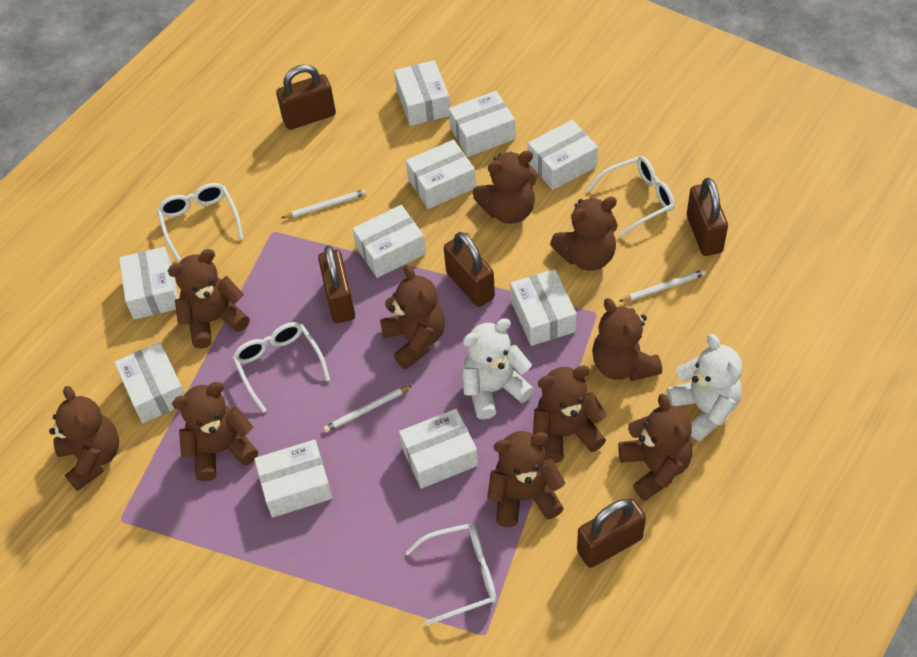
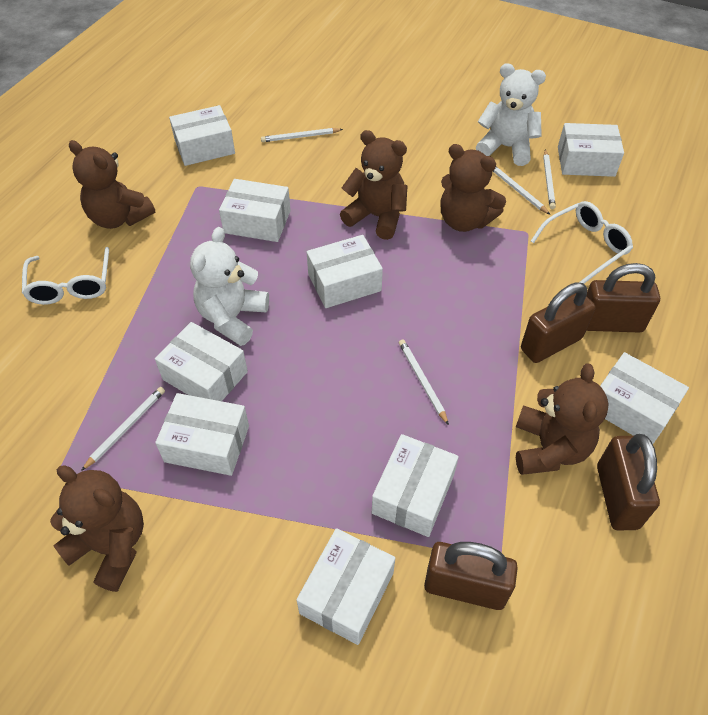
brown padlock: [276,64,336,130] [318,246,355,323] [444,232,495,307] [577,499,646,568] [687,178,728,256] = 5 -> [424,542,518,610] [521,282,595,363] [586,263,660,333] [597,434,660,530] = 4
brown teddy bear: [49,386,119,491] [168,249,250,349] [172,382,258,481] [380,265,445,369] [473,150,537,224] [487,431,566,527] [533,365,607,463] [550,197,618,271] [592,298,662,381] [618,394,692,501] = 10 -> [50,465,144,592] [69,140,155,229] [340,130,407,240] [440,144,506,232] [516,364,609,475] = 5
white box: [114,342,185,423] [119,247,178,320] [254,440,333,517] [352,205,426,278] [394,60,450,126] [399,409,478,489] [406,140,476,209] [448,91,515,157] [510,269,577,346] [528,120,598,190] = 10 -> [155,322,248,401] [155,393,249,476] [169,105,235,166] [219,179,291,242] [296,528,395,645] [307,235,383,308] [372,434,459,537] [558,123,624,177] [600,352,689,444] = 9
white glasses: [157,183,243,261] [232,322,330,412] [405,523,496,626] [587,156,675,237] = 4 -> [22,247,109,305] [531,201,633,283] = 2
white pencil: [282,189,367,218] [323,385,412,433] [619,270,706,302] = 3 -> [81,387,165,471] [261,128,343,142] [399,339,449,425] [493,167,551,215] [543,149,556,209] = 5

